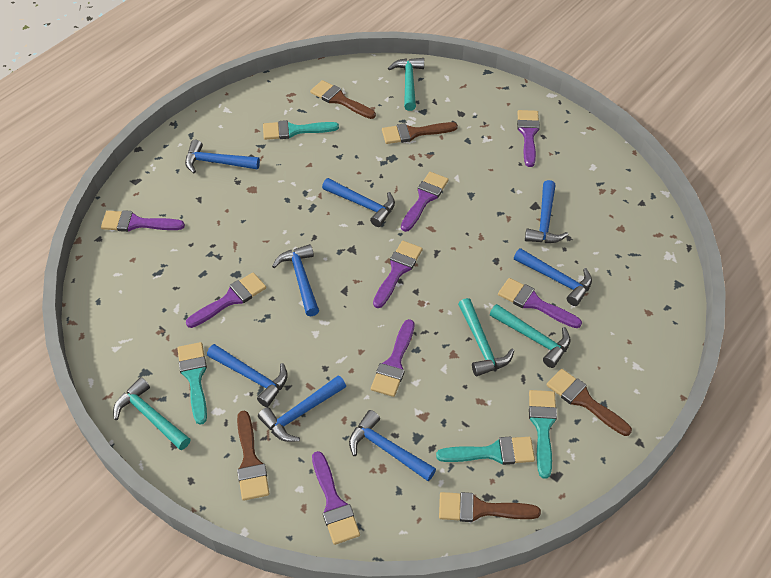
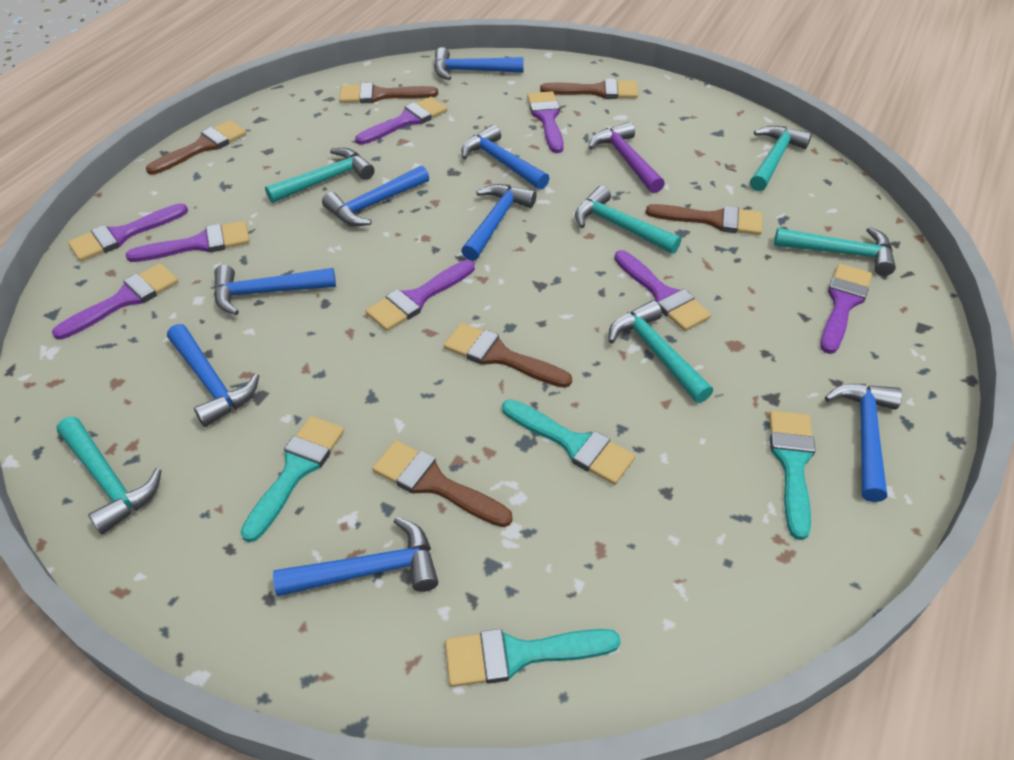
brown brush: [237,411,269,501] [310,80,376,119] [382,122,458,144] [439,492,541,522] [546,369,632,436] = 5 -> [146,120,247,175] [339,83,438,103] [372,441,513,527] [444,323,572,388] [540,79,638,99] [646,204,762,235] = 6
purple hammer: none = 0 -> [589,122,665,193] = 1
turquoise hammer: [113,377,191,450] [388,58,424,111] [458,298,514,376] [490,304,571,368] = 4 -> [56,416,162,534] [265,148,374,203] [575,186,681,254] [609,300,713,403] [750,126,812,191] [774,227,896,276] = 6

